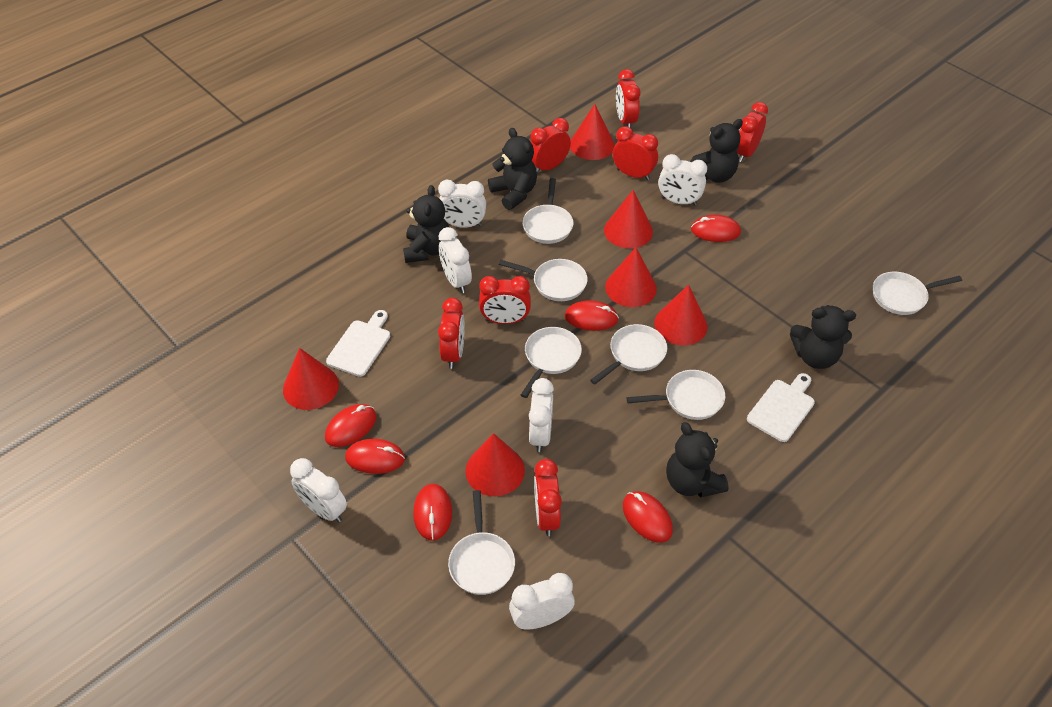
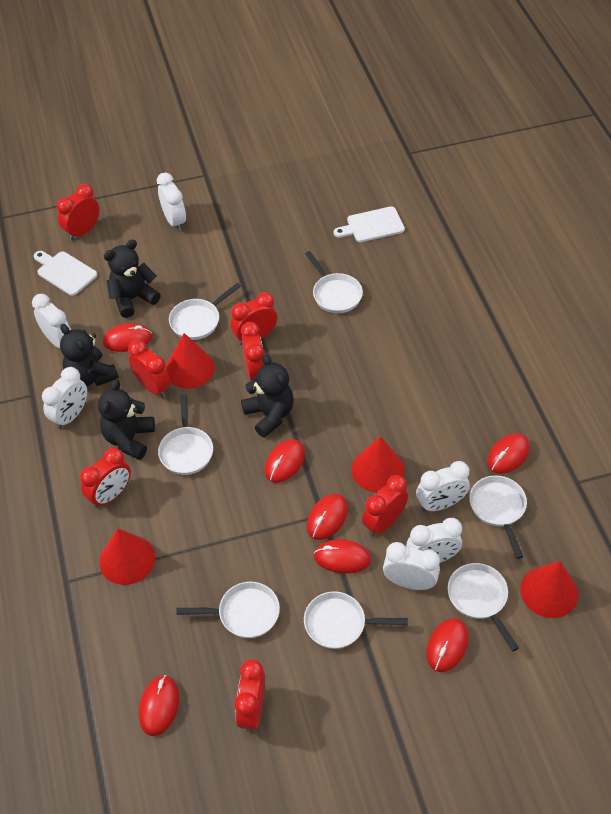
black teddy bear: [403,185,449,263] [488,128,537,210] [666,422,729,498] [690,119,743,183] [790,305,856,369] = 5 -> [60,324,119,386] [98,379,155,460] [104,240,161,318] [241,355,294,438] = 4
red cone: [283,348,339,410] [465,433,525,496] [570,104,615,160] [604,190,653,249] [605,247,657,307] [654,285,708,345] = 6 -> [99,528,155,585] [165,333,215,389] [352,436,405,493] [520,561,579,618] = 4
red mouse: [325,404,377,447] [345,439,405,474] [413,484,452,541] [565,300,619,331] [623,491,673,543] [691,215,741,242] = 6 -> [103,323,152,352] [139,675,179,736] [265,439,305,483] [307,494,348,540] [314,539,371,574] [426,618,469,672] [487,433,530,474] = 7

